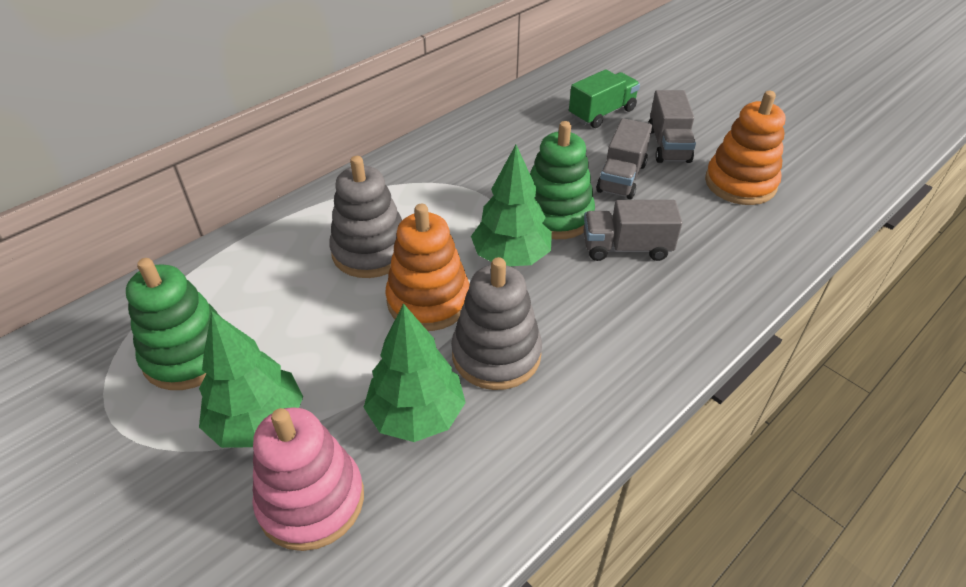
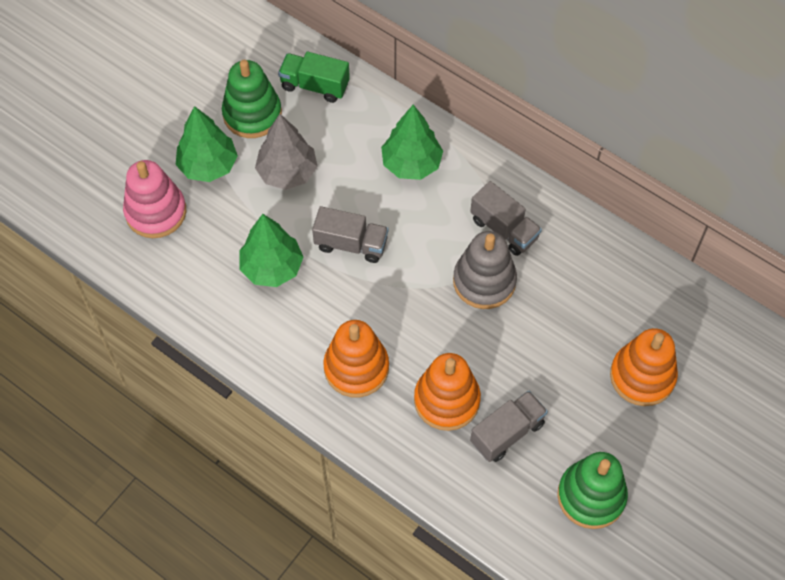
grey stacking toy: [329,156,402,278] [451,257,542,390] = 2 -> [453,231,517,309] = 1
grey tree: none = 0 -> [255,114,318,190] = 1
orange stacking toy: [385,204,470,331] [705,91,786,205] = 2 -> [323,320,389,398] [414,353,481,431] [610,328,678,406] = 3

